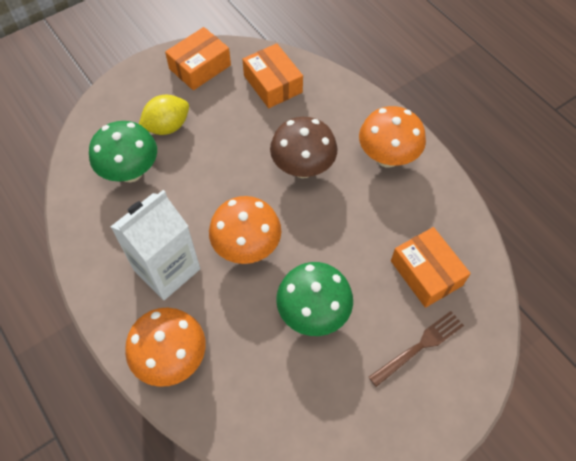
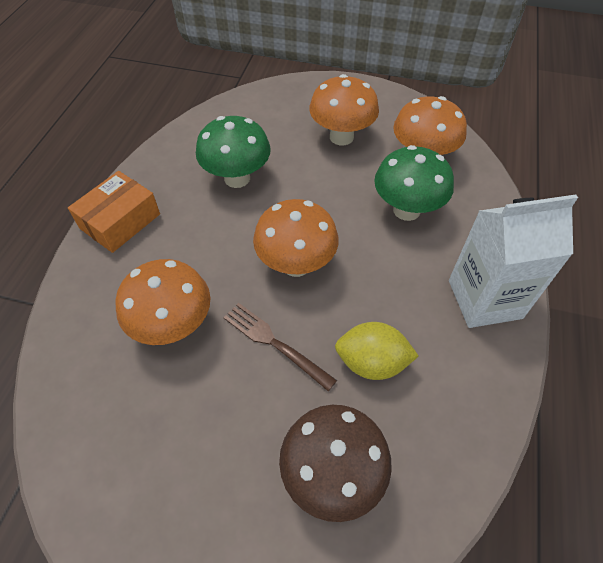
orange box: [165,27,231,90] [242,43,303,108] [391,227,471,308] = 3 -> [68,171,160,253] = 1
orange mushroom: [125,308,206,387] [209,196,281,264] [359,106,426,168] = 3 -> [115,259,210,345] [253,199,339,277] [309,74,379,145] [393,96,467,155] = 4

